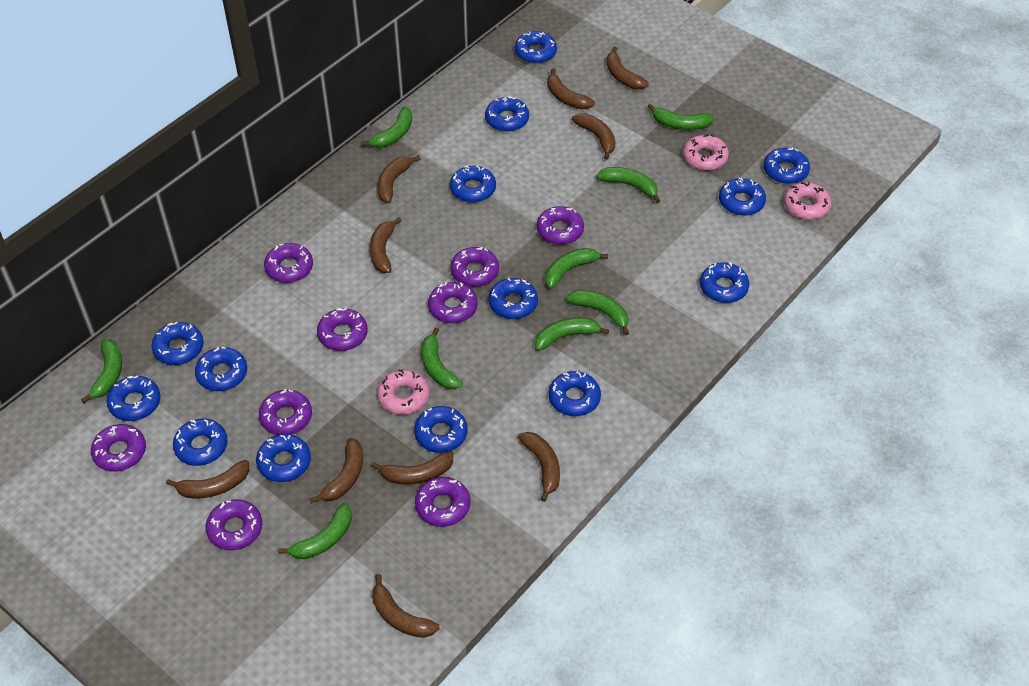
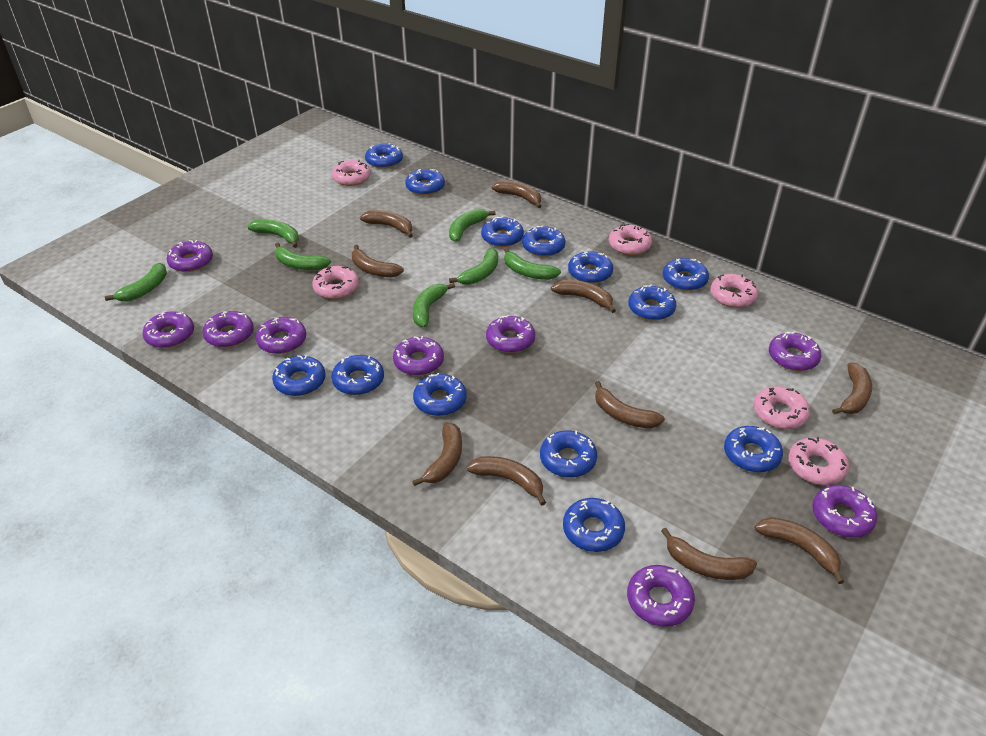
blue donut: [107,375,160,421] [152,321,204,365] [173,419,228,466] [195,347,247,391] [256,434,311,482] [414,406,468,453] [450,165,496,202] [485,96,529,132] [488,278,538,319] [515,31,557,64] [549,371,601,416] [700,262,749,303] [719,178,766,216] [764,147,810,184] = 14 -> [272,355,326,396] [331,355,384,395] [365,143,403,169] [405,169,445,195] [413,373,467,416] [481,216,524,247] [522,225,565,257] [540,430,597,478] [563,498,625,552] [568,251,613,284] [628,285,676,321] [663,258,709,291] [724,426,783,472] = 13
green banana: [81,339,122,403] [278,502,352,559] [361,107,412,148] [421,327,463,389] [535,317,609,351] [545,248,608,289] [566,290,629,335] [596,167,660,203] [647,104,714,130] = 9 -> [105,263,167,302] [248,219,299,248] [275,243,331,270] [413,283,455,327] [449,209,496,242] [449,248,498,285] [504,248,561,280] = 7
pink donut: [377,369,430,415] [683,134,729,170] [784,182,832,220] = 3 -> [312,266,359,299] [332,160,371,186] [609,224,652,255] [710,274,758,308] [753,386,810,429] [788,437,849,485] = 6

